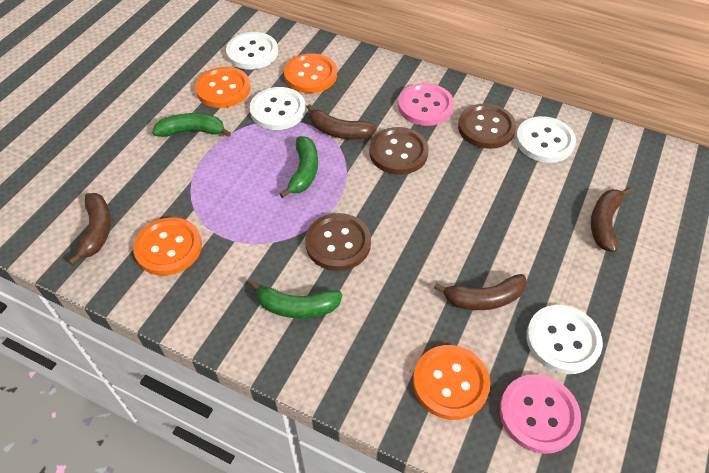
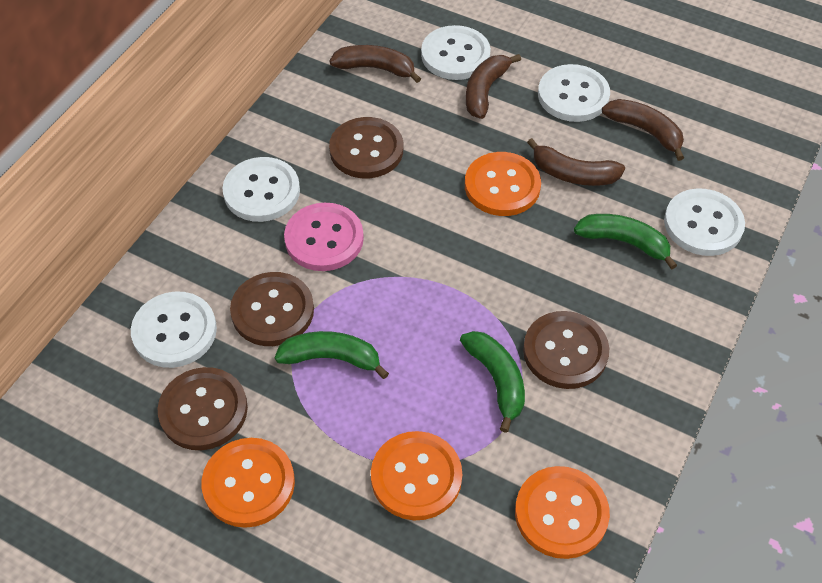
brown button: [305,213,371,271] [370,127,429,175] [458,104,516,149] = 3 -> [158,367,248,450] [230,272,314,346] [329,117,403,178] [523,311,609,389] = 4
pink button: [398,83,454,126] [500,374,581,454] = 2 -> [284,203,364,271] = 1
white button: [226,32,278,69] [249,87,306,130] [516,116,576,163] [526,305,603,374] = 4 -> [131,292,217,368] [223,157,300,222] [421,25,491,80] [538,64,610,122] [664,188,745,256] = 5

